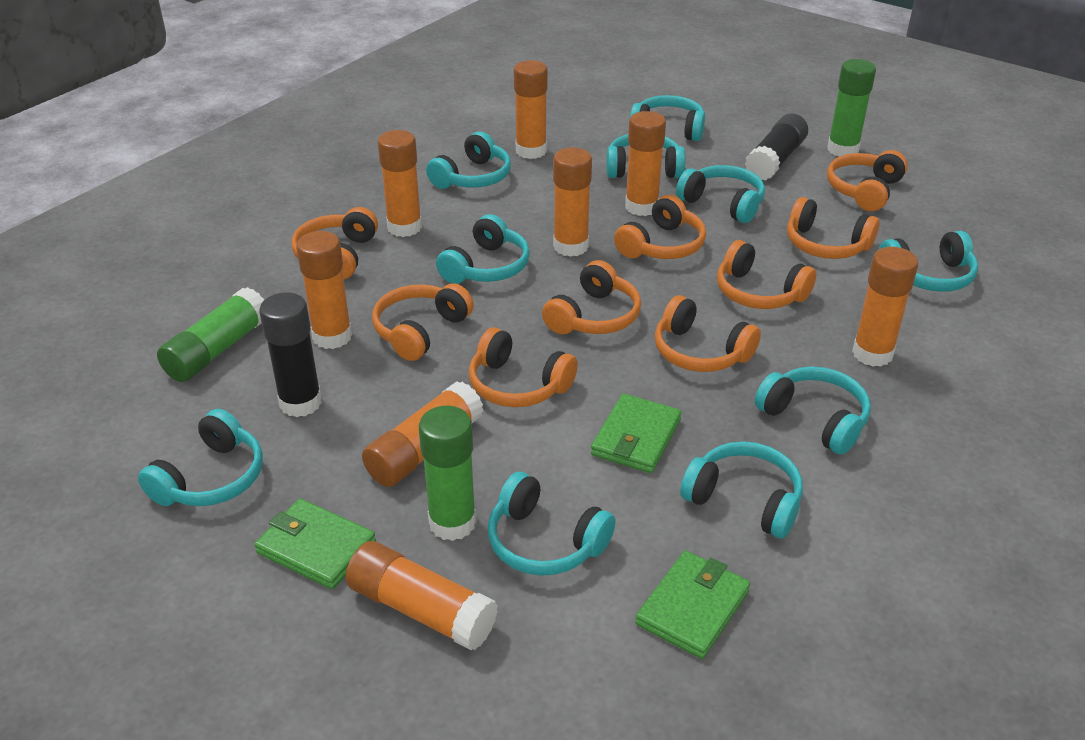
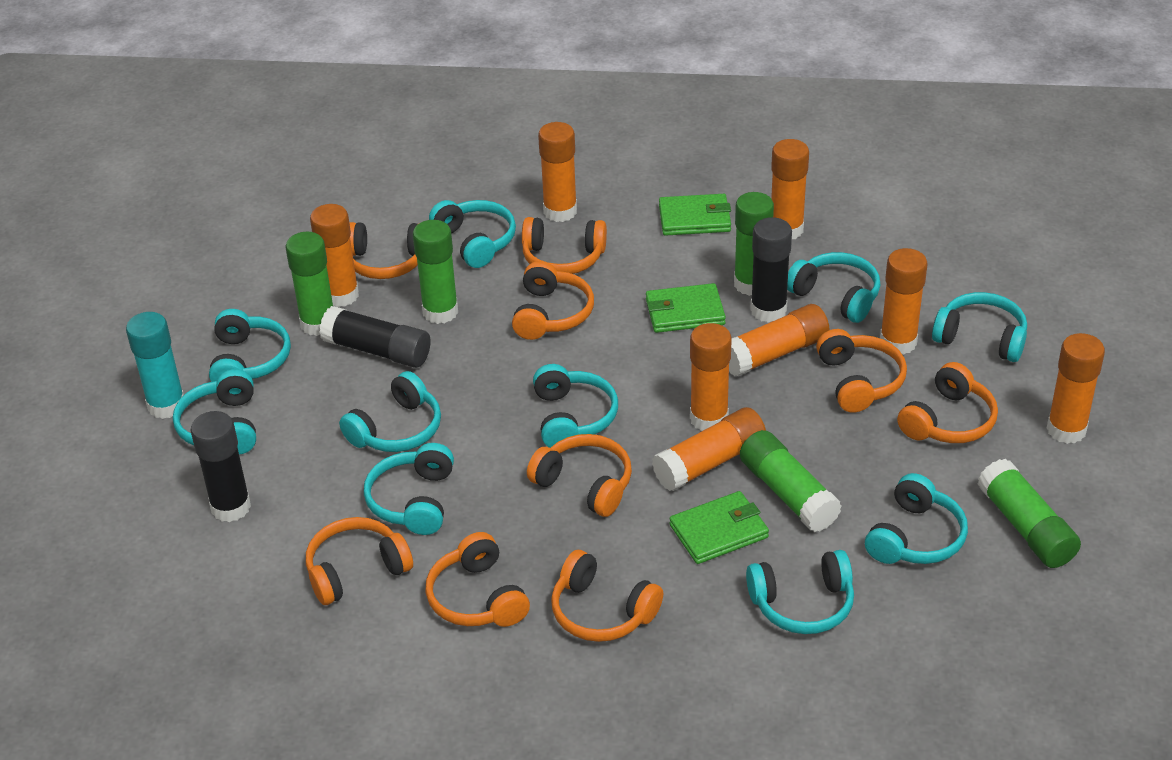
black glue stick: [259,292,322,417] [745,114,808,181] = 2 -> [190,411,251,522] [319,306,431,368] [750,217,792,323] = 3
green glue stick: [157,287,264,382] [419,406,477,541] [827,59,876,157] = 3 -> [286,231,333,336] [413,220,458,324] [734,192,774,296] [740,430,842,532] [978,459,1081,568] = 5
turquoise glue stick: none = 0 -> [126,312,184,419] = 1

